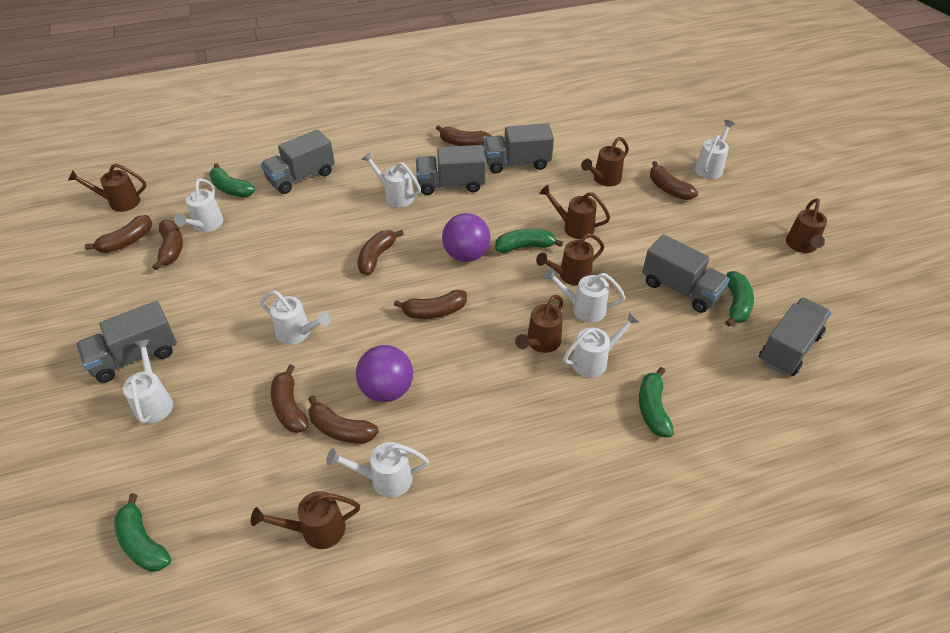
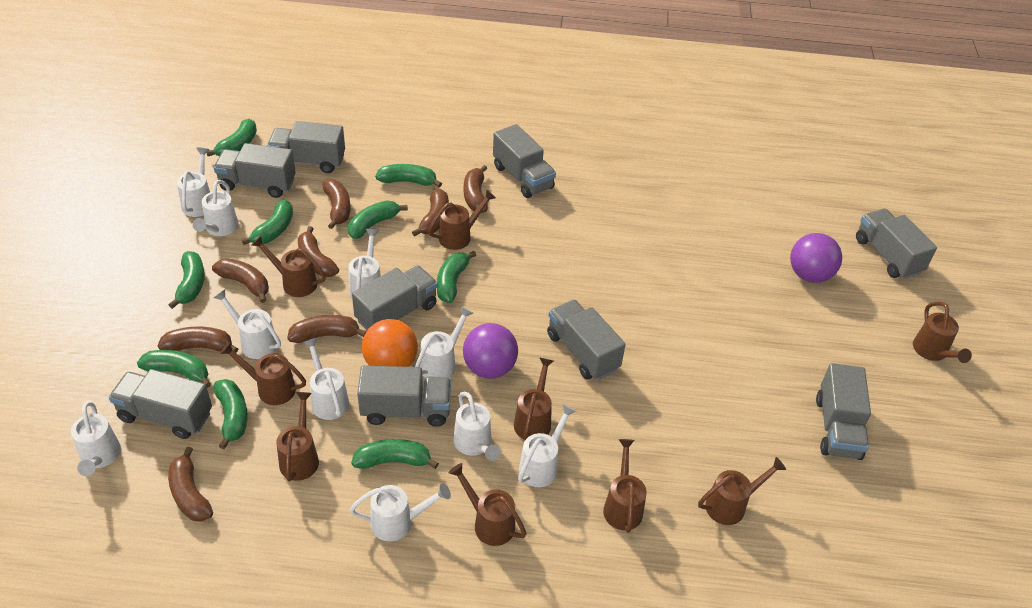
brown watering can: [68,164,146,212] [251,491,360,549] [515,295,564,353] [536,233,605,286] [539,185,610,239] [581,137,629,187] [786,198,827,253] = 7 -> [220,342,306,405] [252,236,326,297] [276,392,319,481] [428,189,496,250] [449,463,526,546] [514,357,553,440] [603,439,647,533] [698,457,786,525] [913,302,972,363] = 9
green banana: [114,493,171,572] [209,164,255,197] [495,229,563,253] [639,367,674,437] [725,271,754,326] = 5 -> [137,350,211,388] [168,251,205,309] [207,119,257,156] [214,379,248,449] [242,200,293,245] [348,200,408,239] [351,439,439,469] [375,164,442,187] [437,251,476,303] = 9
grey truck: [76,301,177,383] [261,129,335,194] [416,145,486,195] [484,123,554,174] [642,234,730,313] [759,298,832,376] = 6 -> [109,369,212,439] [214,143,296,198] [267,121,345,173] [352,265,438,330] [357,365,451,427] [493,124,556,198] [547,299,626,380] [816,363,871,460] [856,208,937,279] = 9
orange ball: none = 0 -> [362,319,418,367] = 1
white watering can: [123,339,173,424] [174,178,223,232] [260,290,331,345] [326,442,429,498] [361,152,421,207] [544,268,625,323] [563,312,640,378] [695,120,735,179] = 8 -> [71,401,121,476] [177,148,210,217] [193,180,238,236] [214,289,281,359] [303,338,349,420] [348,229,381,298] [350,484,451,541] [415,306,473,378] [454,391,501,461] [518,404,576,487] = 10

